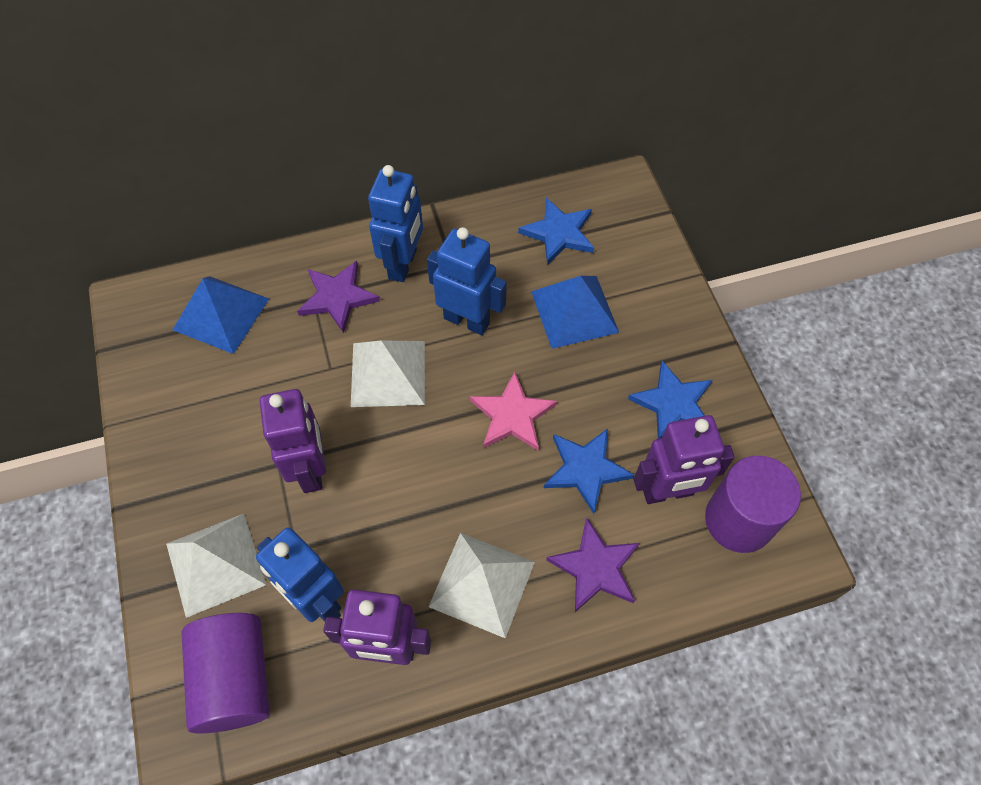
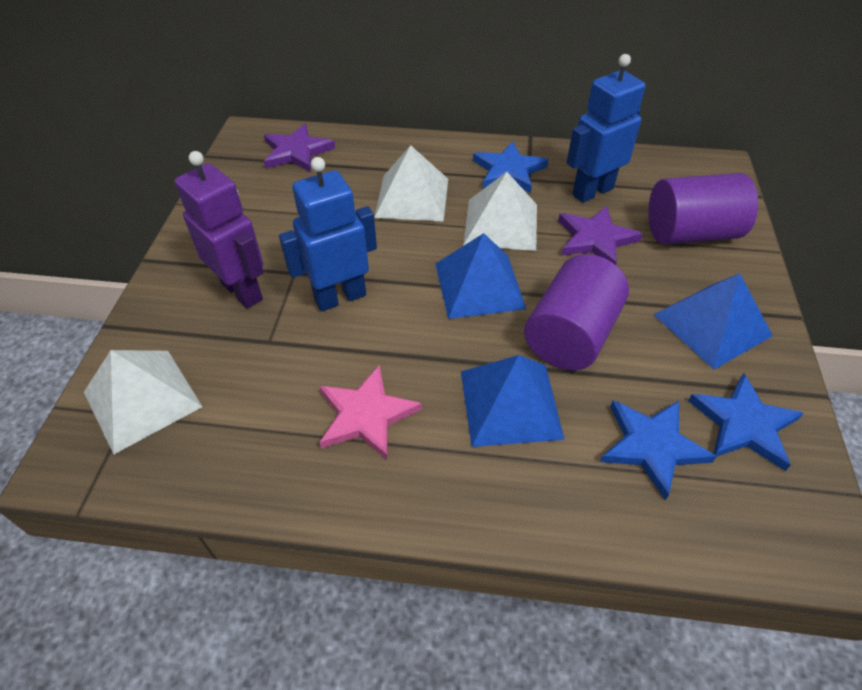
blue pyramid: [173,276,269,354] [531,276,619,349] = 2 -> [435,233,526,319] [461,355,564,447] [654,273,773,369] = 3
blue robot: [256,527,344,622] [368,165,423,282] [427,227,507,335] = 3 -> [279,157,377,312] [566,54,645,203] = 2
purple robot: [260,389,326,493] [323,589,431,665] [634,415,735,504] = 3 -> [175,151,264,309] = 1

